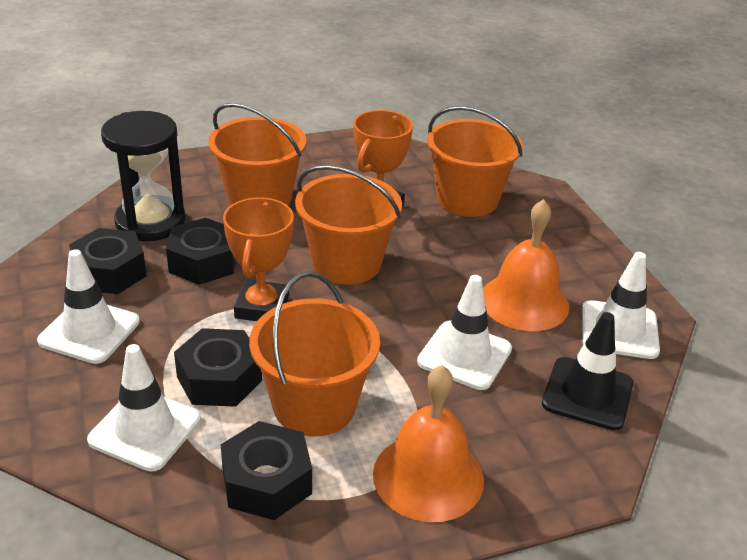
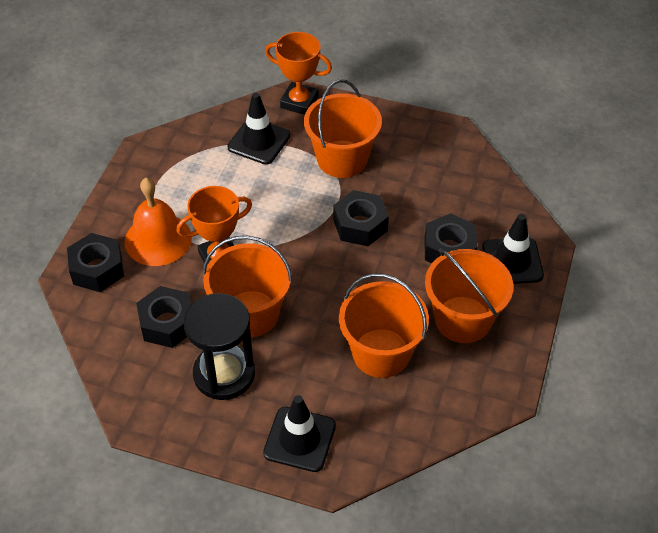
black traffic cone: [542,312,633,431] = 1 -> [227,93,290,165] [263,395,336,472] [482,214,544,284] = 3
orange bell: [373,365,484,522] [483,199,569,331] = 2 -> [125,178,192,266] = 1
white traffic cone: [37,249,140,364] [87,344,201,472] [417,275,512,390] [582,252,660,359] = 4 -> none = 0

